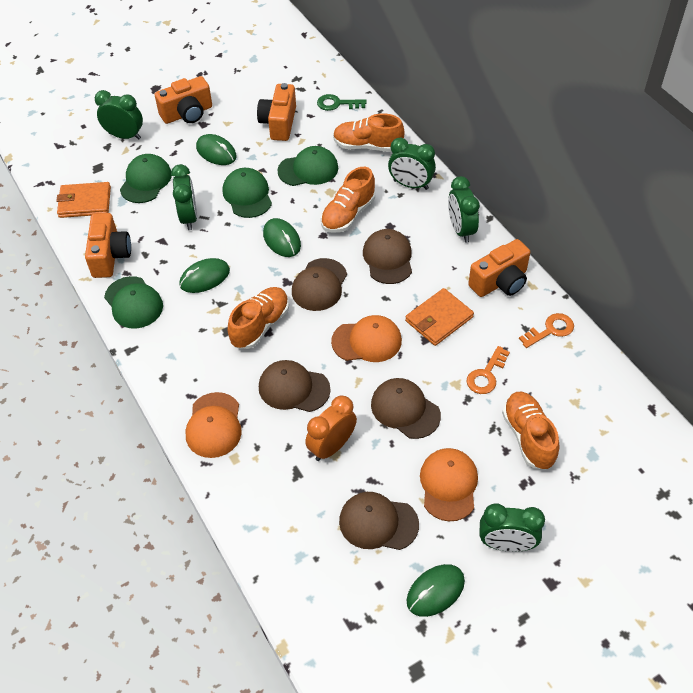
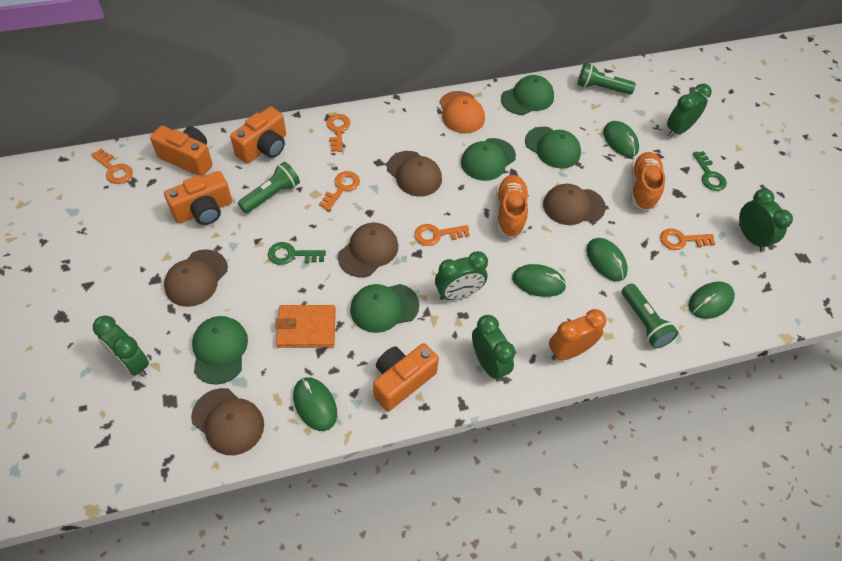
green cap: [104,276,163,329] [120,154,172,203] [223,168,272,218] [278,146,338,186] = 4 -> [192,316,248,385] [350,284,419,333] [461,138,516,181] [501,75,554,115] [525,127,581,168] = 5
green flashlight: none = 0 -> [238,162,300,213] [577,63,636,95] [622,284,678,349] = 3
green key: [317,94,367,111] = 1 -> [268,242,326,265] [693,151,727,191] = 2
green mouse: [179,258,230,293] [196,134,237,165] [263,218,301,257] [406,564,465,617] = 4 -> [293,377,337,431] [512,264,566,297] [586,238,628,281] [603,121,639,157] [689,281,735,319] = 5
orange cap: [185,392,242,458] [331,315,402,362] [420,448,478,521] = 3 -> [440,91,485,133] = 1
orange key: [467,346,510,394] [519,313,574,348] = 2 -> [91,149,133,184] [319,171,360,211] [326,114,350,152] [414,224,470,246] [660,228,715,250] = 5
orange shoe: [228,287,289,349] [321,167,375,233] [333,113,405,152] [502,392,560,470] = 4 -> [496,175,528,238] [631,152,665,210] = 2
orange wallet: [56,182,111,218] [405,288,474,346] = 2 -> [275,305,336,348] = 1

